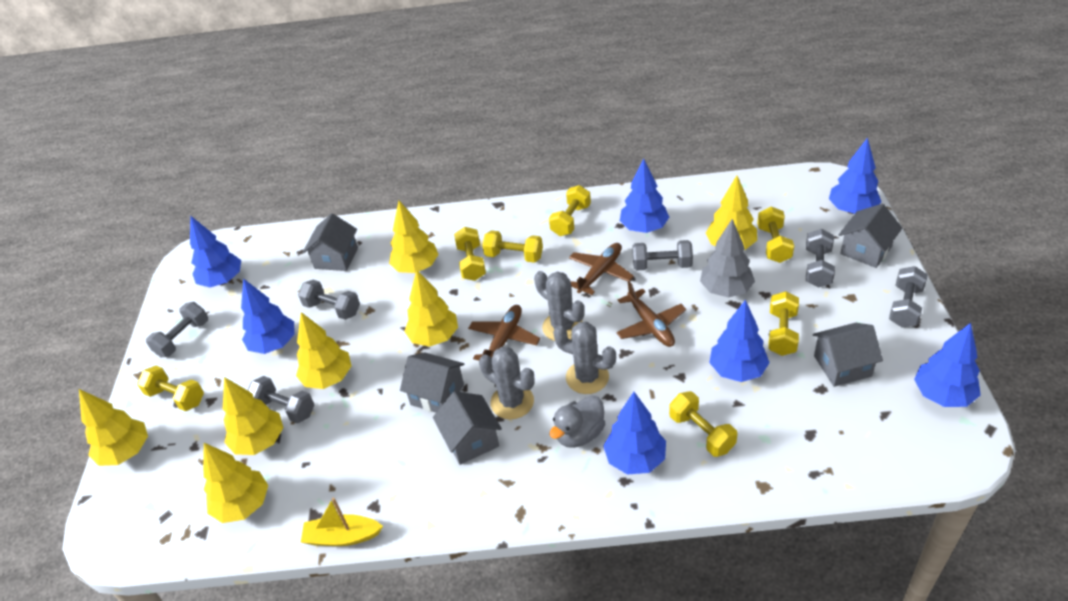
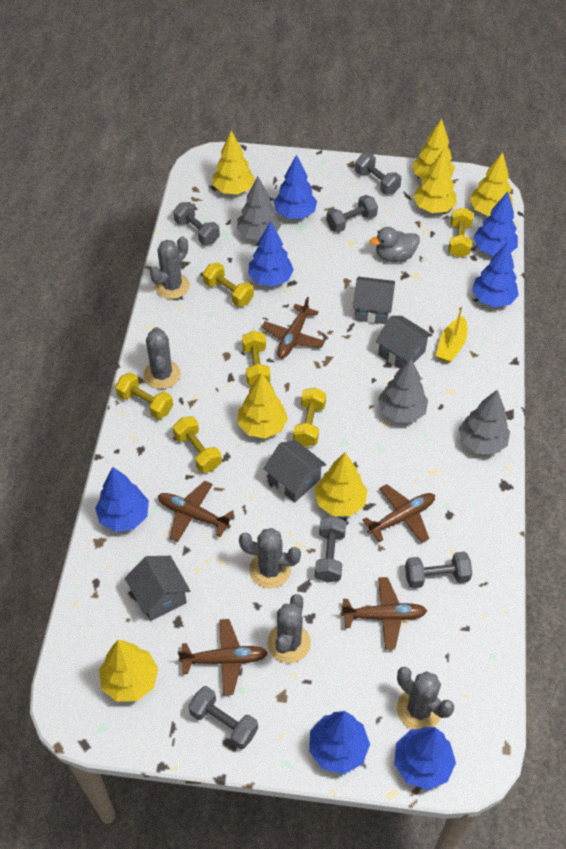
brown plane: [468,305,540,360] [569,243,634,295] [616,281,686,347] = 3 -> [158,481,234,542] [178,619,268,696] [262,297,325,359] [341,577,427,650] [363,484,435,543] = 5
grey cactus: [479,347,535,419] [534,271,585,341] [553,322,616,394] = 3 -> [144,327,181,389] [150,237,190,299] [239,528,301,588] [267,594,311,663] [397,667,454,729] = 5
grey house: [303,213,358,271] [400,352,464,413] [433,391,502,465] [813,323,883,387] [839,204,902,268] = 5 -> [125,556,190,621] [263,440,326,502] [353,277,395,324] [376,316,433,369] = 4
grey tree: [700,219,755,298] = 1 -> [237,176,281,240] [378,358,428,423] [459,390,510,455] = 3
yellow dumbbell: [137,366,204,411] [454,227,486,281] [482,230,543,263] [549,185,591,236] [669,391,737,457] [757,207,794,263] [768,291,799,356] = 7 -> [115,372,173,419] [173,416,222,473] [203,262,254,307] [242,330,270,386] [293,388,326,447] [448,207,474,258] = 6

